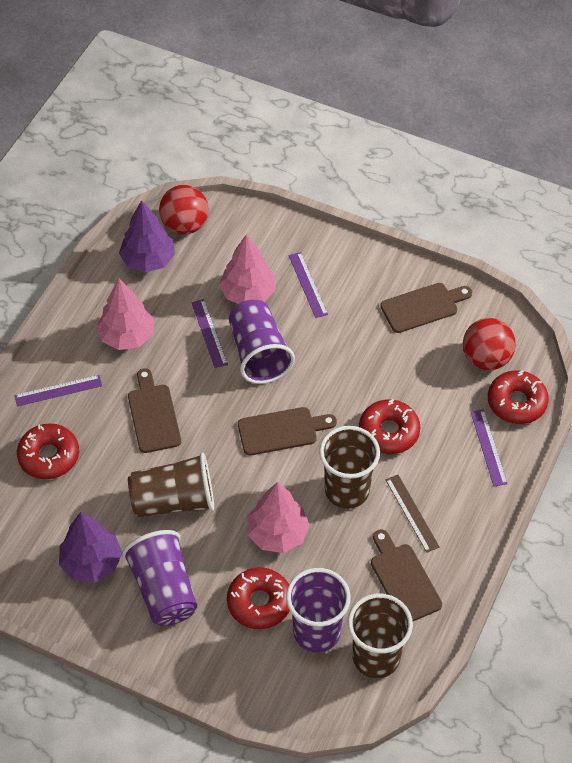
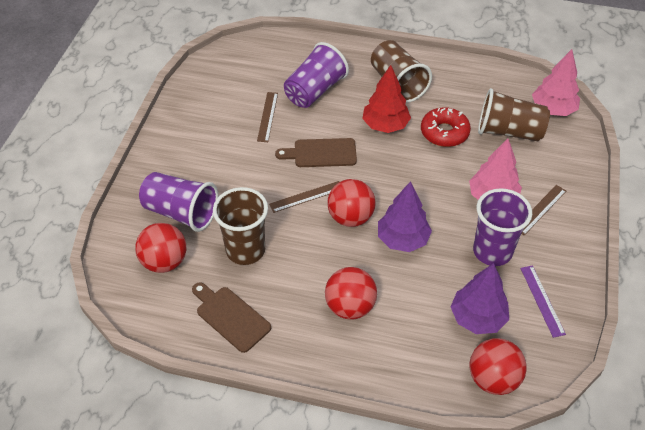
brown cutting board: [128,368,181,453] [238,407,337,456] [371,529,442,621] [380,283,472,333] = 4 -> [192,282,271,353] [275,138,357,167] = 2
brown ruler: [386,475,440,553] = 1 -> [257,92,278,142] [269,181,339,213] [521,185,566,236] = 3
pink tree: [96,279,154,350] [219,234,276,304] [248,482,310,553] = 3 -> [469,139,522,200] [532,49,580,116] = 2
purple ruler: [14,375,102,407] [191,299,228,368] [289,252,328,318] [471,410,508,486] = 4 -> [520,265,566,338] = 1
red ball: [159,185,209,235] [463,318,516,370] = 2 -> [135,223,186,273] [325,267,377,320] [327,179,375,227] [470,338,527,395] = 4
red donut: [17,423,79,479] [227,567,290,629] [359,399,420,454] [488,370,549,424] = 4 -> [421,107,471,147] = 1
red tree: none = 0 -> [362,65,411,133] = 1

